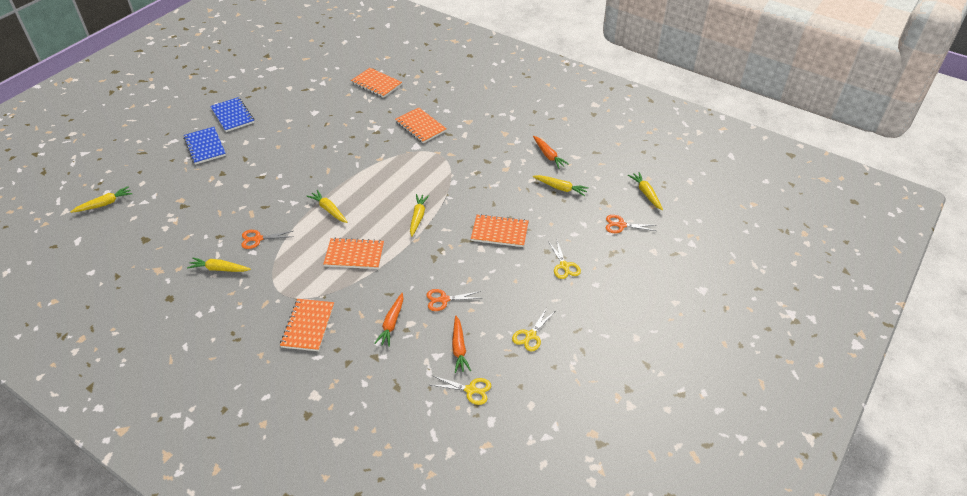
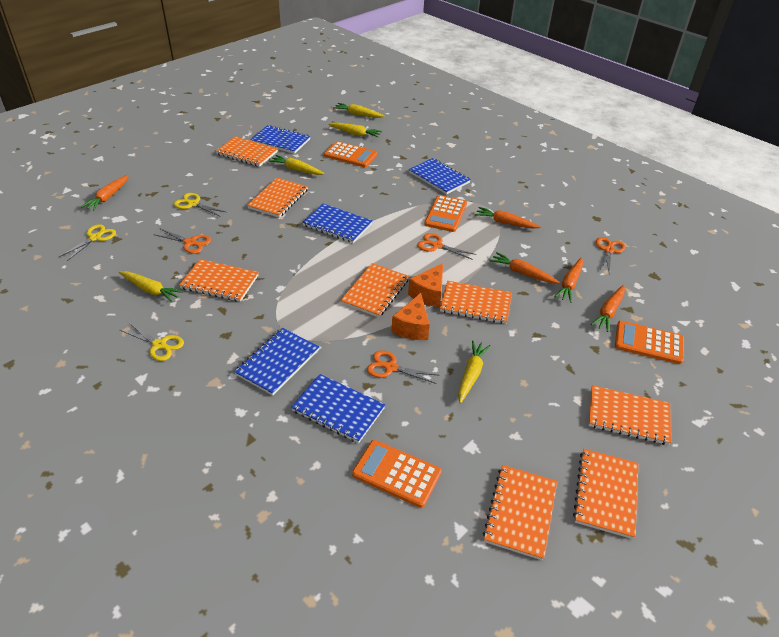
blue notebook: [183,127,226,165] [210,97,254,132] = 2 -> [234,328,319,396] [250,125,311,154] [291,374,385,443] [302,204,373,243] [409,158,471,195] = 5
orange calculator: none = 0 -> [324,141,377,167] [352,440,441,508] [424,195,467,232] [615,321,684,364] = 4
orange carrot: [374,293,403,347] [452,316,471,373] [533,136,569,169] = 3 -> [81,175,129,211] [475,207,541,229] [490,252,560,283] [554,258,583,303] [591,285,625,332] = 5
orange cheese: none = 0 -> [391,293,430,340] [408,263,443,307] = 2
orange notebook: [280,299,334,351] [323,238,384,269] [351,68,402,98] [395,107,447,143] [471,214,529,247] = 5 -> [179,259,259,302] [216,136,278,167] [247,178,308,218] [340,263,409,318] [440,281,512,324] [483,465,557,560] [573,449,639,539] [588,385,671,445] = 8
orange scissors: [241,230,293,249] [426,289,482,311] [606,215,656,233] = 3 -> [153,228,211,254] [367,351,440,384] [417,233,476,260] [596,237,625,273] = 4
yellow carrot: [71,186,132,213] [187,257,251,272] [307,190,348,223] [410,194,429,237] [533,175,589,196] [628,172,663,211] = 6 -> [119,271,183,302] [269,155,324,175] [328,122,382,138] [333,103,385,118] [458,340,491,403] = 5

